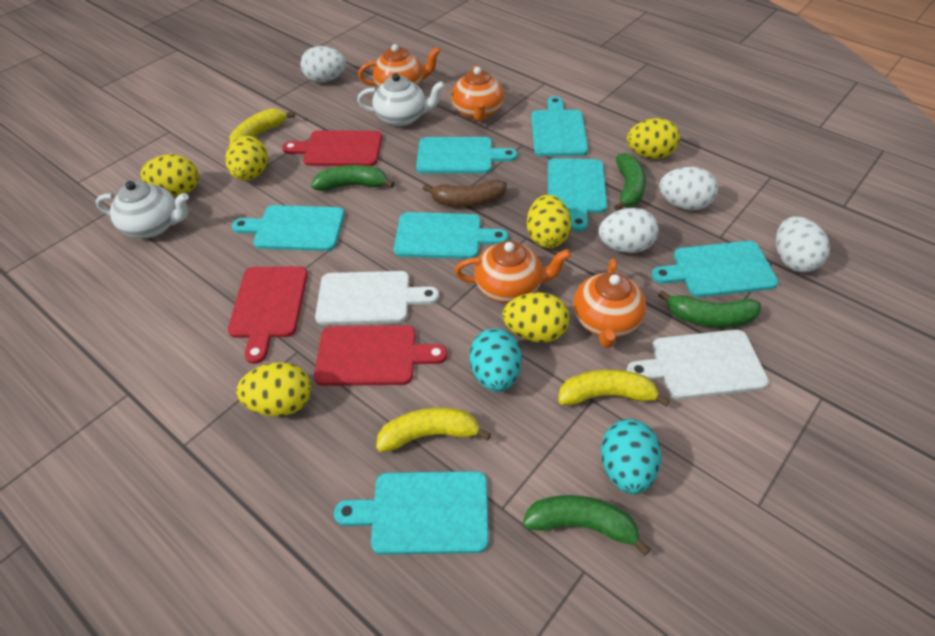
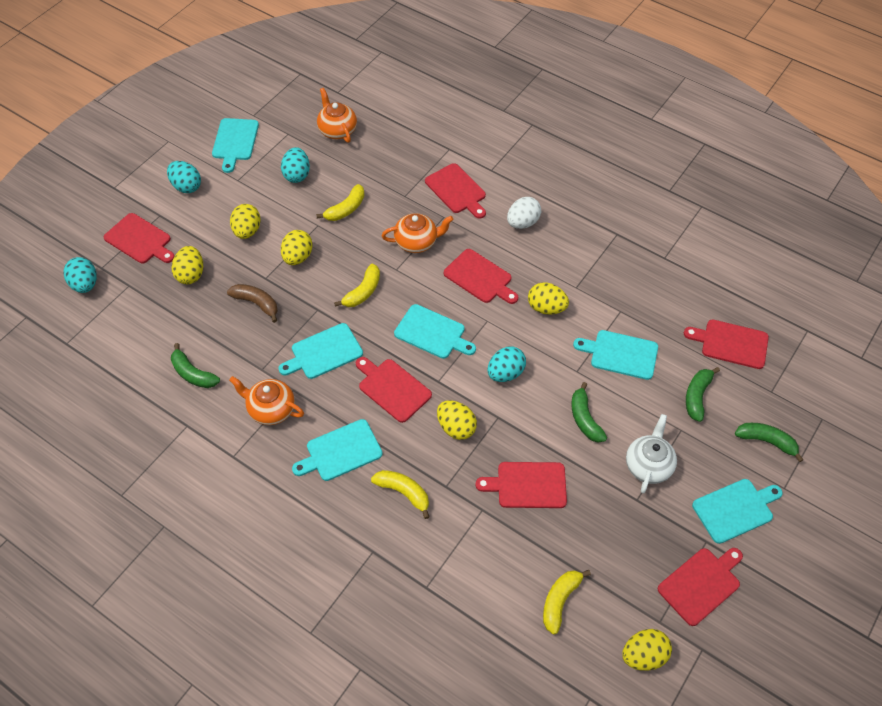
orange teapot: [358,44,441,87] [451,65,504,121] [455,241,571,303] [573,258,646,348] = 4 -> [229,376,304,425] [317,88,357,143] [382,213,454,253] = 3
red cutting board: [228,266,308,364] [282,130,382,166] [314,326,448,386] = 3 -> [104,213,174,264] [356,357,432,423] [425,163,486,219] [444,249,518,304] [475,462,567,508] [658,548,743,626] [684,320,769,369] = 7
turquoise cutting board: [232,205,345,251] [334,471,489,555] [394,212,508,259] [416,137,517,173] [531,96,588,156] [548,158,607,232] [651,241,778,297] = 7 -> [212,118,259,173] [278,323,363,379] [292,419,383,481] [394,304,476,359] [573,330,658,380] [692,479,782,544] = 6
turquoise egg: [469,329,522,392] [601,419,661,494] = 2 -> [64,257,97,293] [167,161,201,193] [281,147,310,183] [487,346,526,382] = 4
white cutting board: [315,271,439,325] [626,329,769,399] = 2 -> none = 0
white egg: [300,46,346,83] [598,208,659,253] [659,167,718,210] [776,216,830,272] = 4 -> [507,197,541,229] = 1
white teapot: [96,181,189,238] [357,73,445,127] = 2 -> [626,414,677,493] = 1
yellow banana: [229,108,295,143] [376,407,491,452] [558,369,670,406] = 3 -> [316,184,365,221] [334,264,380,307] [371,470,430,519] [543,570,591,634] = 4

